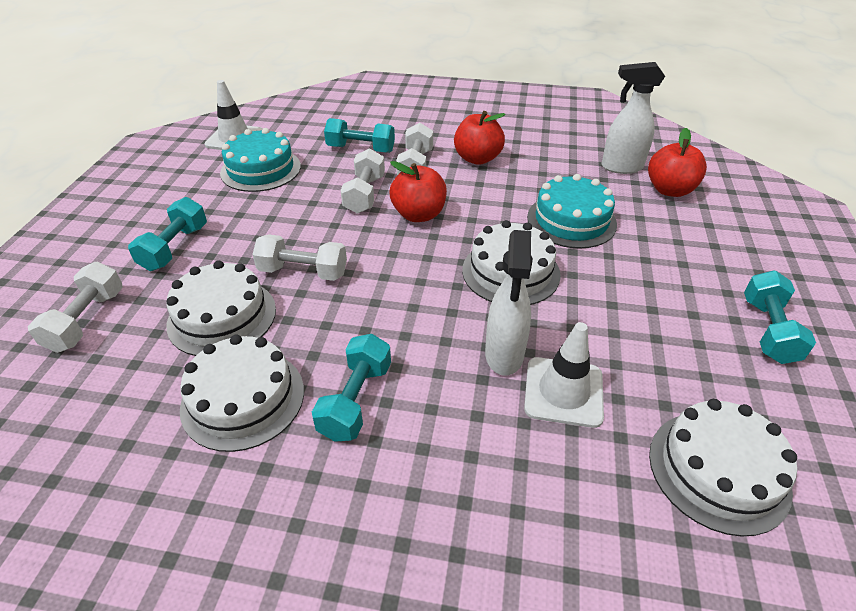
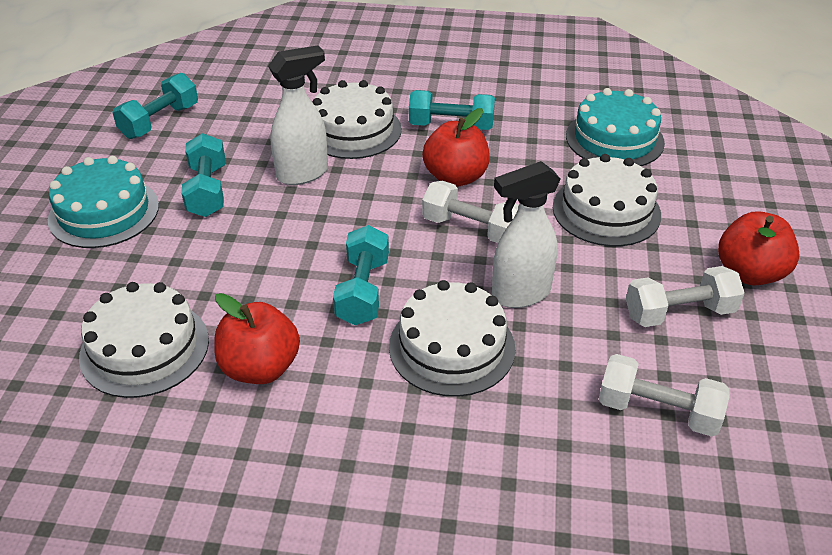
white dumbbell: [28,262,123,353] [252,234,347,281] [340,148,385,214] [396,123,433,175] = 4 -> [422,181,519,243] [598,354,730,437] [626,266,745,327] = 3
white traffic cone: [204,80,263,150] [524,322,604,428] = 2 -> none = 0

